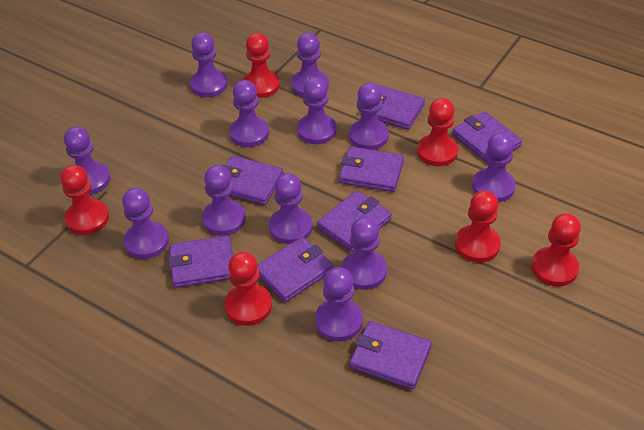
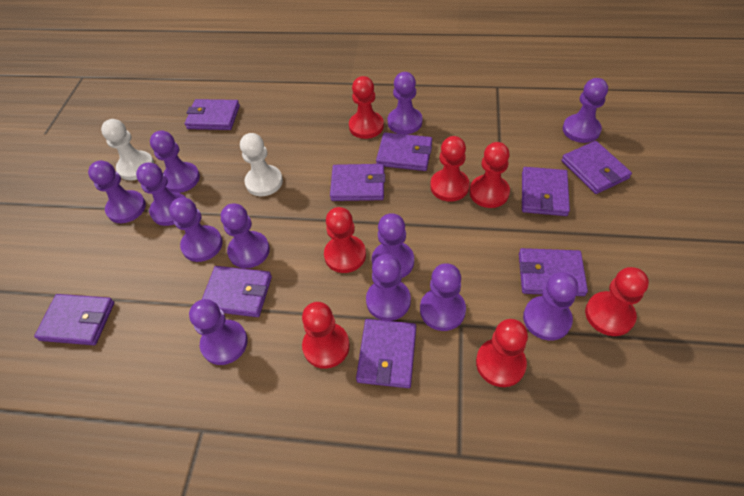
purple wallet: [168,235,233,288] [222,156,283,205] [257,236,334,302] [317,190,392,252] [339,146,404,192] [350,321,432,390] [360,85,425,130] [452,111,522,164] = 8 -> [34,294,114,345] [185,99,240,130] [202,266,272,317] [330,164,385,201] [356,319,416,388] [376,132,432,171] [519,248,588,296] [522,167,570,216] [561,141,632,194] = 9
red pawn: [60,165,109,235] [225,252,272,325] [243,33,280,98] [417,98,458,166] [455,190,501,263] [531,213,581,287] = 6 -> [302,302,350,369] [324,207,366,273] [349,76,384,139] [430,136,470,202] [470,142,510,208] [476,319,528,387] [585,267,649,336] = 7
white pawn: none = 0 -> [101,119,154,181] [240,133,283,196] = 2

